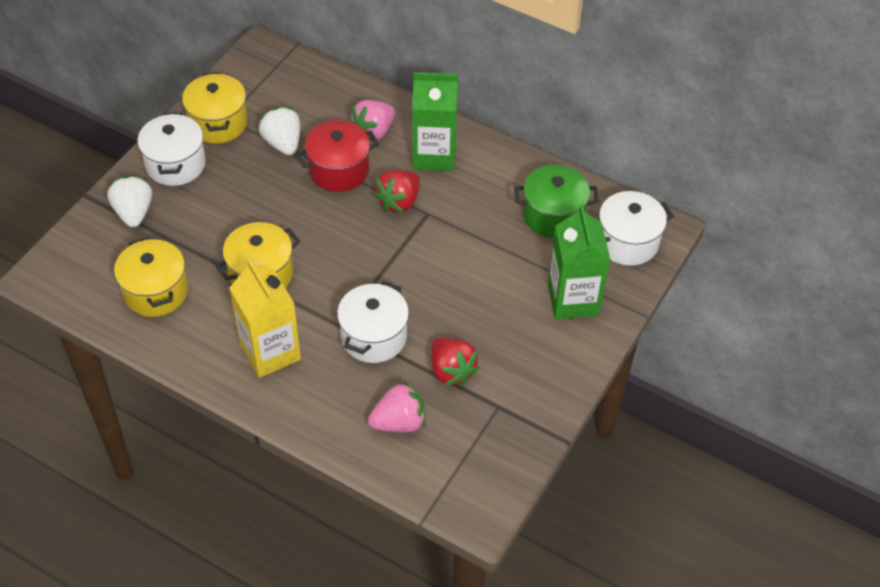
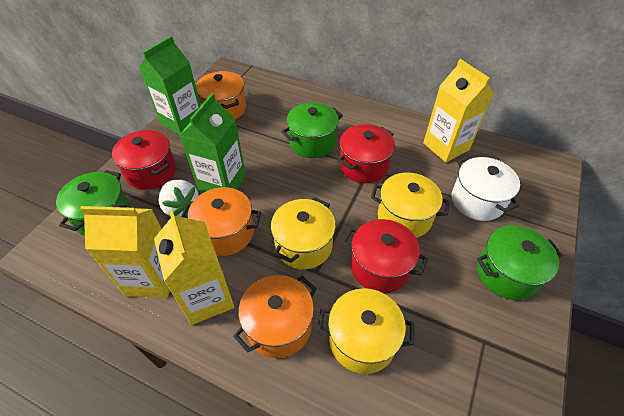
green pot: [514,165,599,238] = 1 -> [56,170,131,236] [281,102,343,158] [477,225,563,300] = 3
orange pot: none = 0 -> [181,187,261,256] [196,71,246,119] [233,275,317,358] = 3
pink strawberry: [349,100,395,141] [368,382,426,432] = 2 -> none = 0
red pot: [296,120,379,192] = 1 -> [112,130,176,190] [338,124,395,183] [342,219,428,293] = 3
red strawberry: [374,170,420,213] [431,338,480,386] = 2 -> none = 0
white pot: [138,113,206,186] [337,281,409,363] [599,191,674,266] = 3 -> [451,156,520,221] = 1
white strawberry: [107,176,152,227] [259,107,300,155] = 2 -> [159,180,199,218] = 1
yellow carton: [229,259,301,378] = 1 -> [80,204,170,298] [154,210,234,325] [423,59,494,162] = 3

